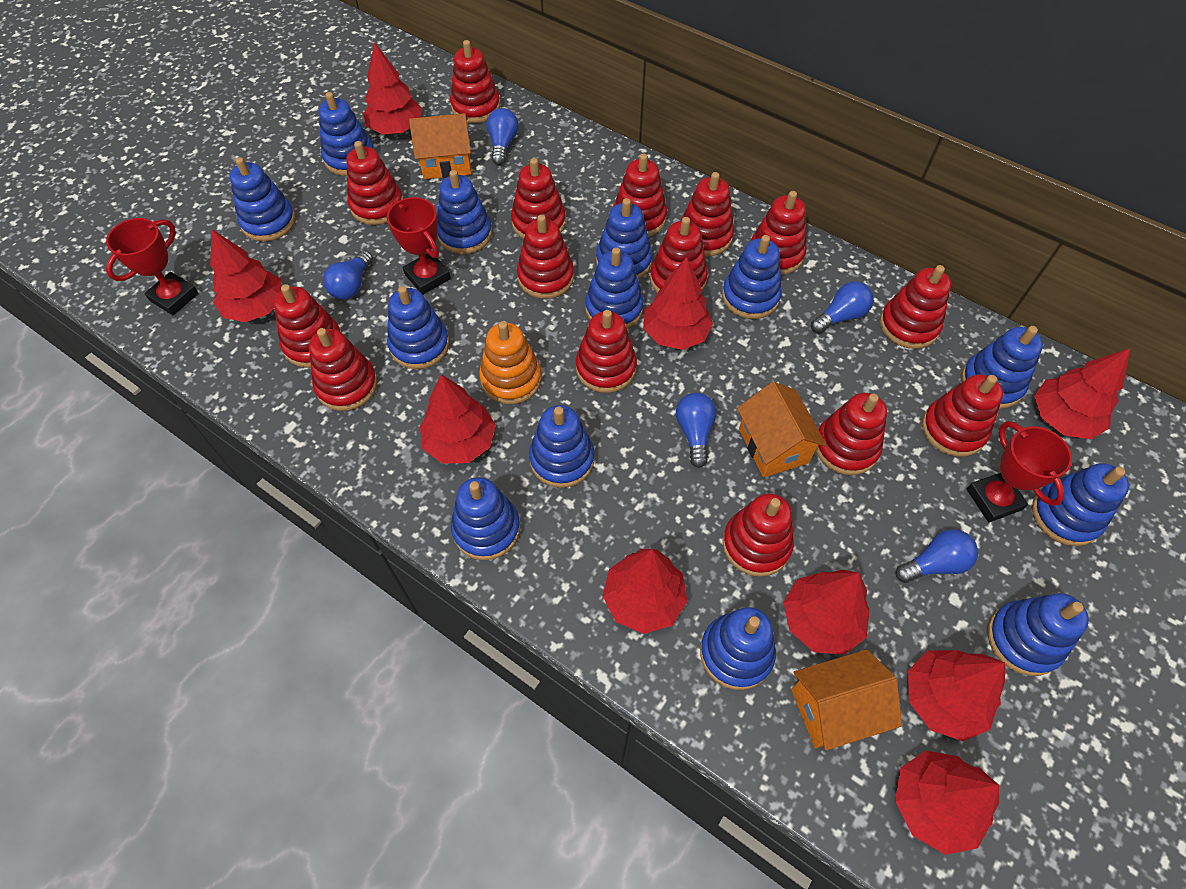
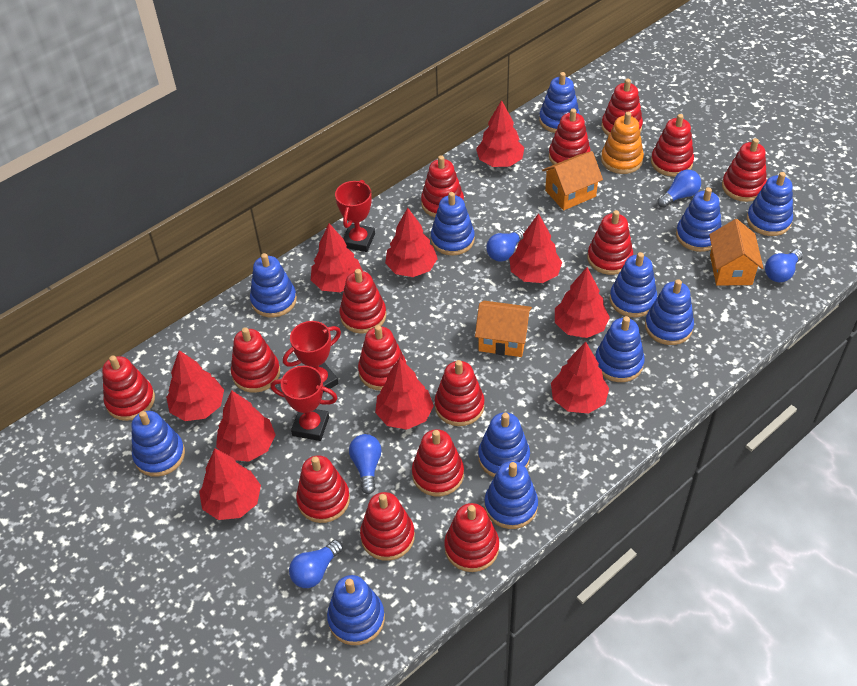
blue stacking toy: [229,157,295,241] [319,92,374,176] [387,286,449,369] [437,170,492,254] [451,477,520,560] [529,405,594,488] [585,247,644,329] [596,198,652,280] [700,607,776,690] [722,235,782,319] [961,326,1043,409] [987,593,1089,676] [1032,463,1129,546] = 13 -> [131,411,185,477] [250,253,297,317] [327,575,385,645] [431,192,475,256] [478,412,530,477] [484,461,538,529] [539,72,580,133] [595,316,645,382] [610,252,657,317] [645,279,694,345] [676,187,722,252] [747,172,793,236] = 12
red tree: [210,229,282,322] [363,42,422,134] [420,374,496,464] [603,549,688,634] [643,257,713,350] [784,570,870,655] [895,751,999,855] [908,650,1005,741] [1034,348,1130,439] = 9 -> [166,350,224,421] [199,449,261,520] [216,390,276,462] [311,223,363,292] [375,358,434,430] [385,208,438,277] [476,100,524,167] [509,213,562,283] [551,342,609,414] [555,267,610,338] = 10

